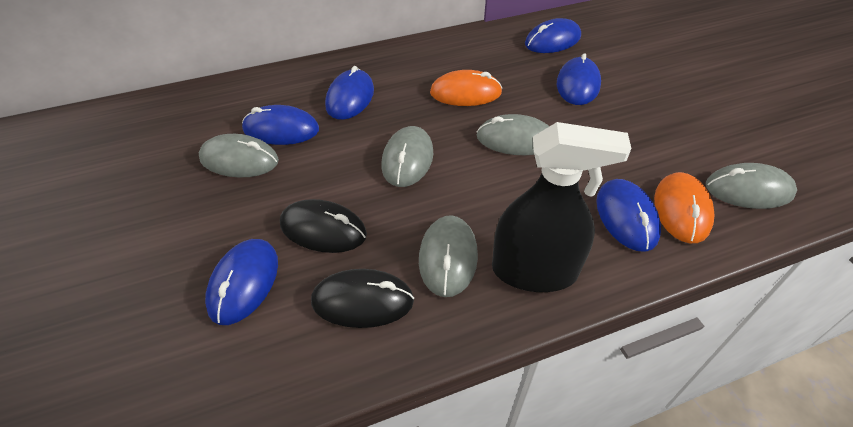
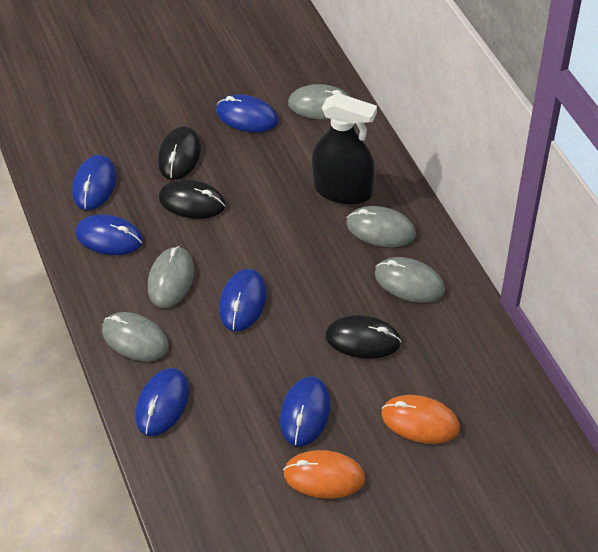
black mouse: [280,199,367,253] [311,269,414,328] = 2 -> [158,126,201,180] [159,179,226,219] [325,315,401,359] = 3

